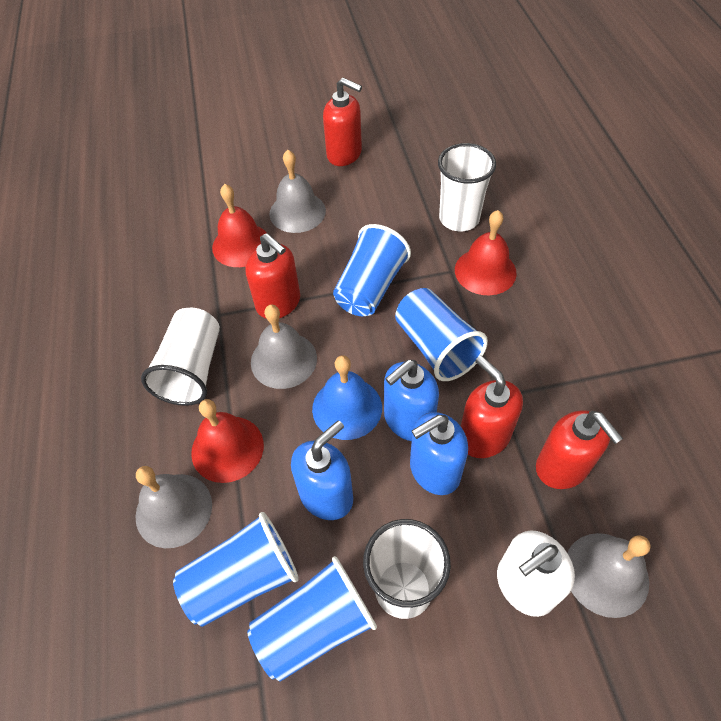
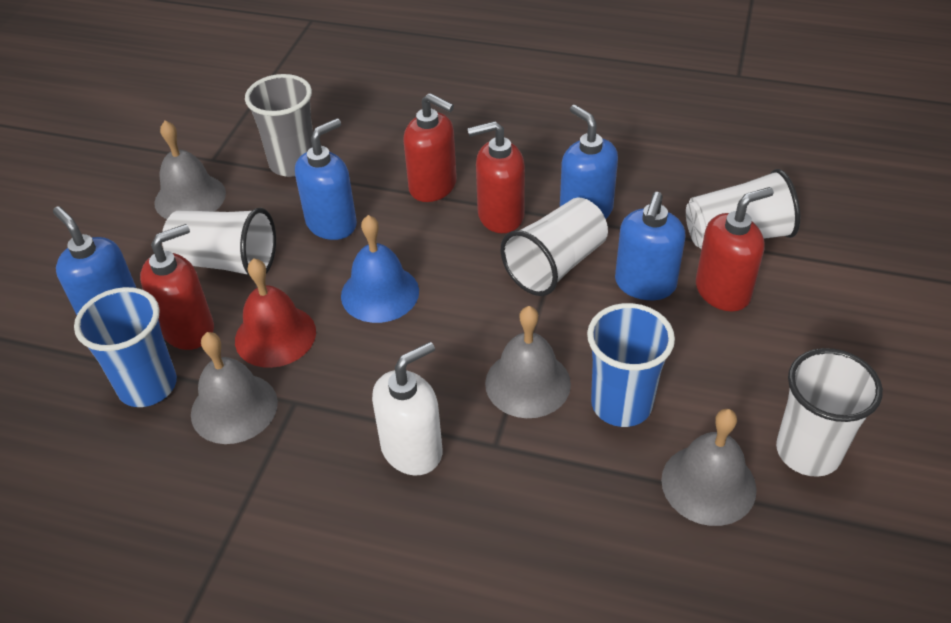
blue cup: [173,512,299,627] [247,556,377,682] [333,224,411,316] [395,288,488,381] = 4 -> [74,287,177,407] [587,303,675,427] = 2
blue soap dispenser: [291,420,353,520] [384,360,439,441] [410,412,468,495] = 3 -> [53,206,136,315] [295,118,357,240] [560,105,618,219] [615,192,686,300] = 4
grey cup: none = 0 -> [245,74,313,177] = 1
red bell: [191,399,264,483] [212,184,267,267] [455,210,517,295] = 3 -> [235,258,316,368] = 1
white cup: [141,308,220,406] [363,519,451,619] [438,143,496,231] = 3 -> [162,208,276,276] [500,197,608,296] [686,169,800,249] [776,348,883,477] = 4

